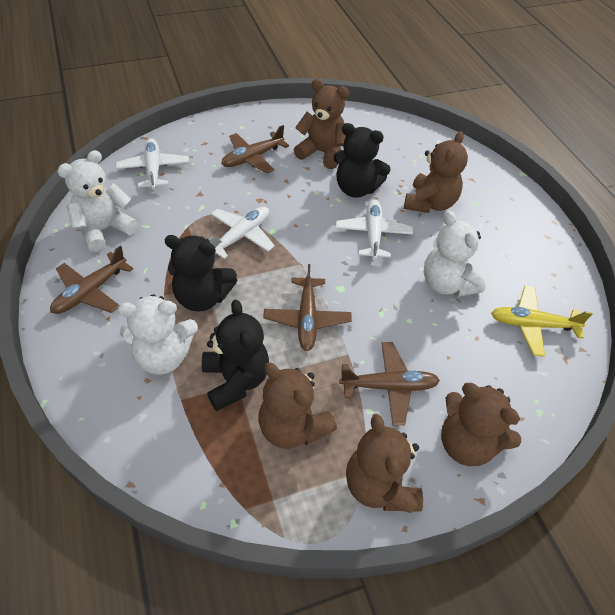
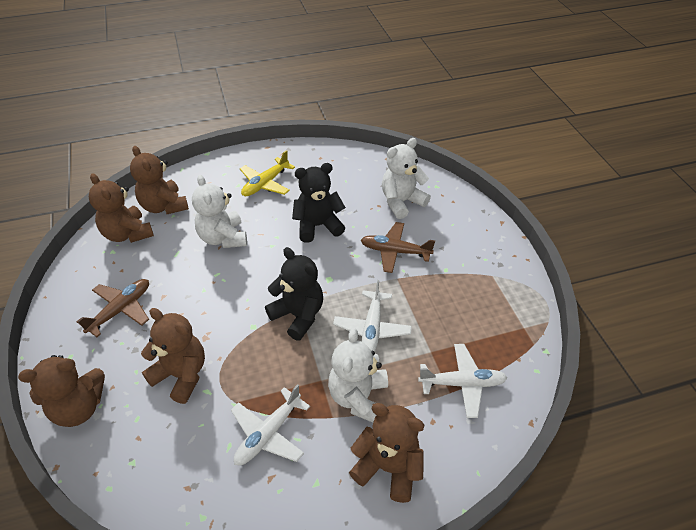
black teddy bear: [165,235,238,312] [202,300,269,411] [334,123,391,198] = 3 -> [265,247,323,341] [292,163,346,243] = 2
brown plane: [50,246,133,314] [221,125,289,173] [263,264,352,351] [339,342,440,425] = 4 -> [77,279,149,337] [361,222,435,273] = 2

